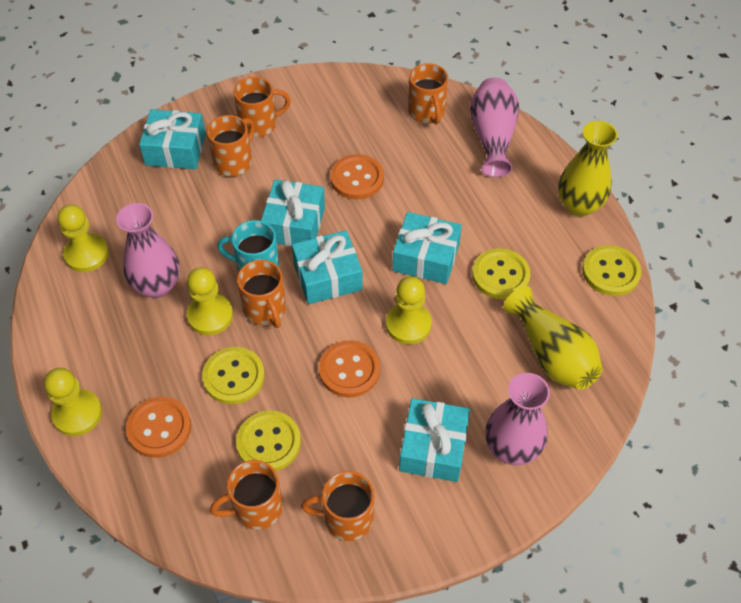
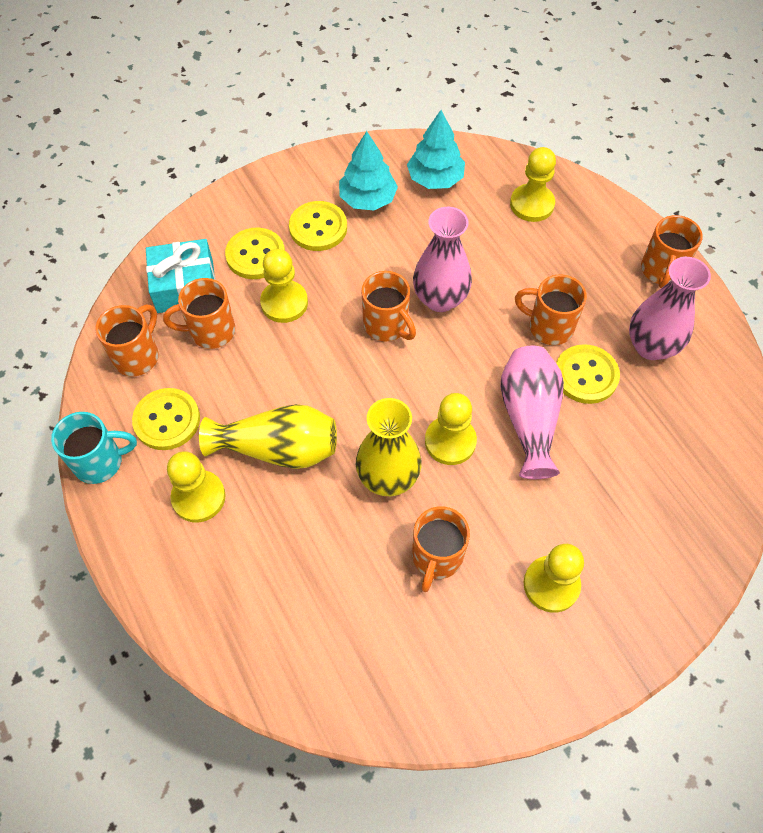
orange button: [126,397,191,458] [319,340,380,398] [330,154,384,199] = 3 -> none = 0
turquoise gift: [139,109,206,169] [261,179,325,246] [292,230,363,304] [392,212,462,284] [399,398,470,482] = 5 -> [146,239,216,313] = 1
turquoise tree: none = 0 -> [339,131,398,211] [407,110,465,189] = 2
yellow pawn: [44,368,102,436] [57,204,109,272] [187,267,233,335] [386,276,432,344] = 4 -> [167,451,226,523] [260,249,308,323] [425,393,477,465] [510,147,556,222] [524,544,584,613] = 5

